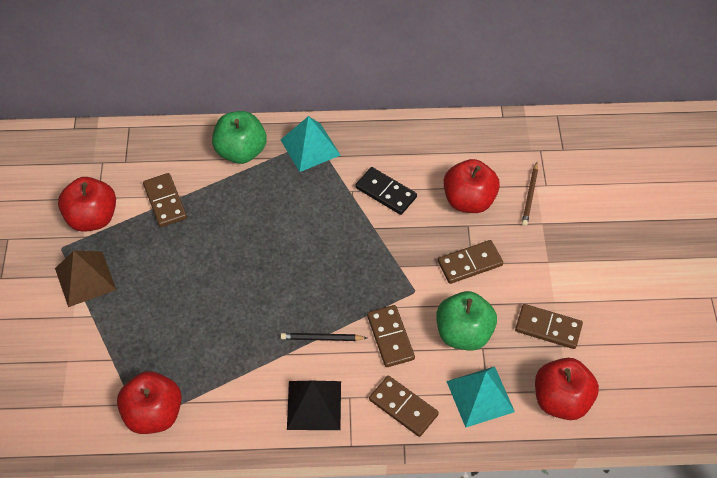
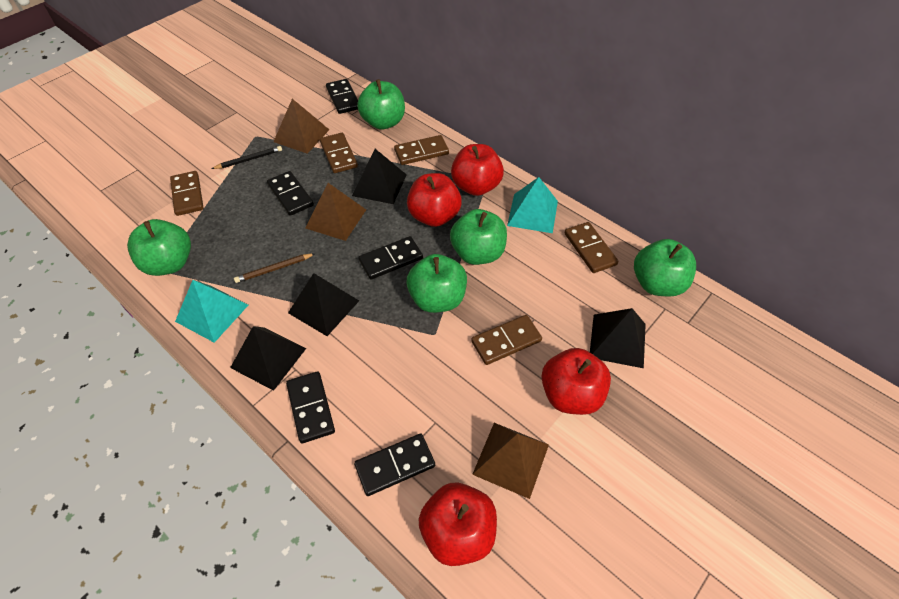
black domino: [356,167,417,215] = 1 -> [267,171,314,216] [286,372,335,444] [326,79,358,114] [354,434,435,496] [359,236,423,280] = 5
black pyramid: [287,381,341,430] = 1 -> [230,326,306,391] [288,273,359,336] [352,149,407,204] [590,308,646,368] = 4
brown pyramid: [55,250,116,307] = 1 -> [273,99,329,154] [305,183,366,241] [472,423,549,499] = 3
green apple: [212,111,267,164] [436,291,497,351] = 2 -> [127,219,191,276] [357,79,405,130] [407,254,467,313] [450,209,507,265] [634,239,696,297] = 5

